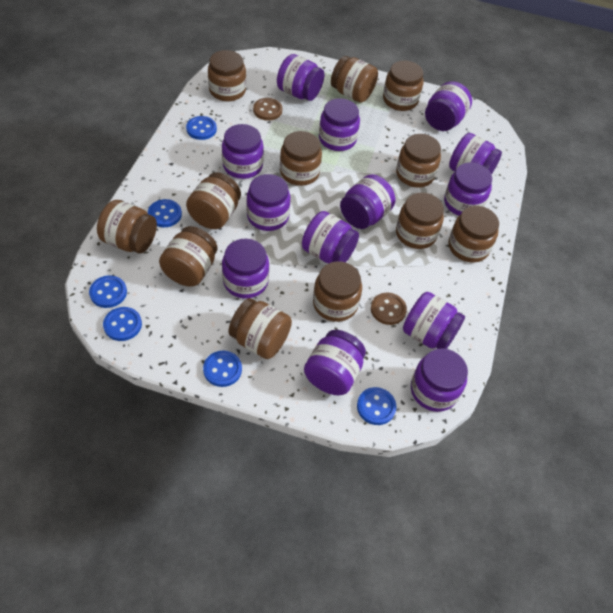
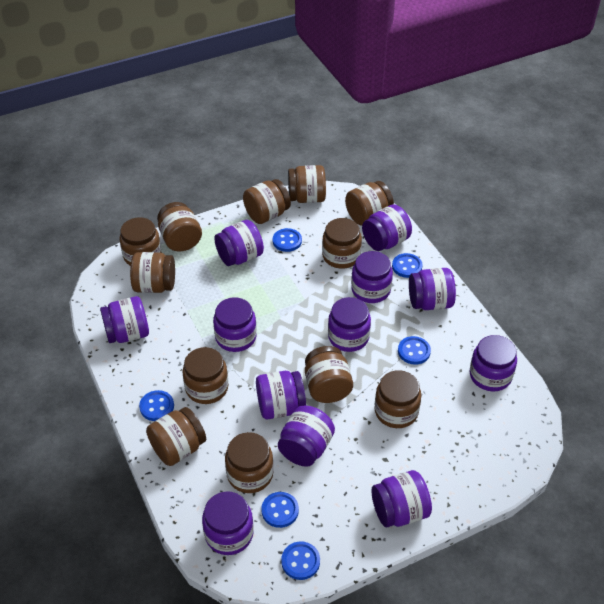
brown button: [253,98,282,121] [371,293,407,325] = 2 -> none = 0
purple jar: [222,124,264,179] [222,239,269,298] [246,174,290,231] [277,54,324,101] [302,211,359,264] [304,330,366,395] [319,98,360,151] [340,174,395,229] [403,292,465,349] [411,348,468,412] [425,81,472,131] [444,162,492,216] [449,133,502,175] = 13 -> [100,296,149,343] [202,491,254,555] [213,298,257,352] [214,220,264,266] [256,371,306,419] [278,406,335,467] [328,297,371,352] [351,251,393,303] [362,204,412,251] [371,470,432,527] [409,268,456,310] [470,335,517,391] = 12

